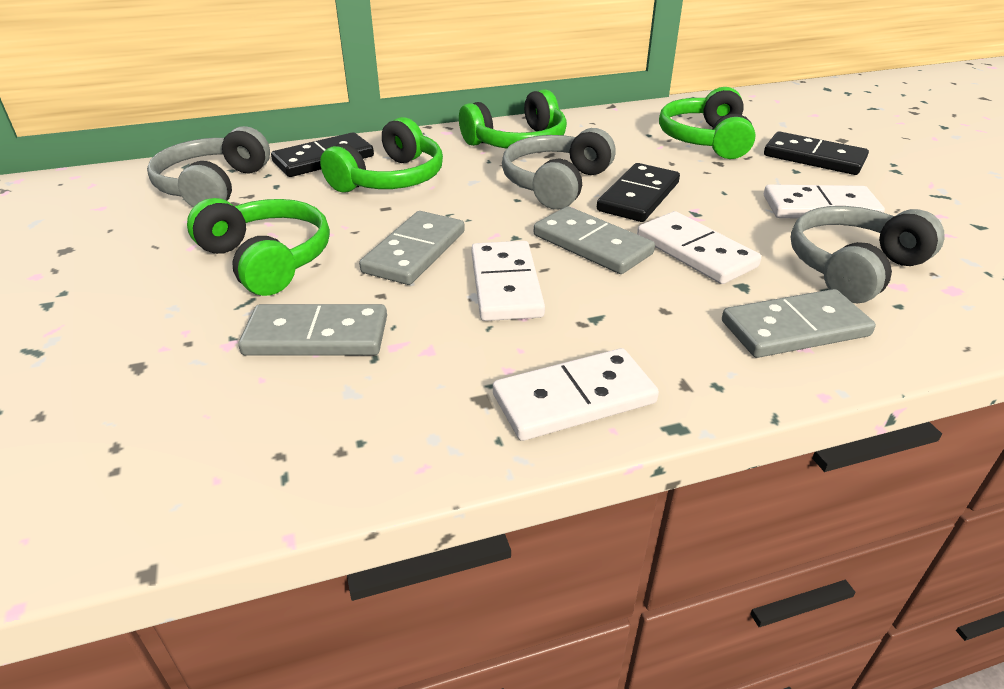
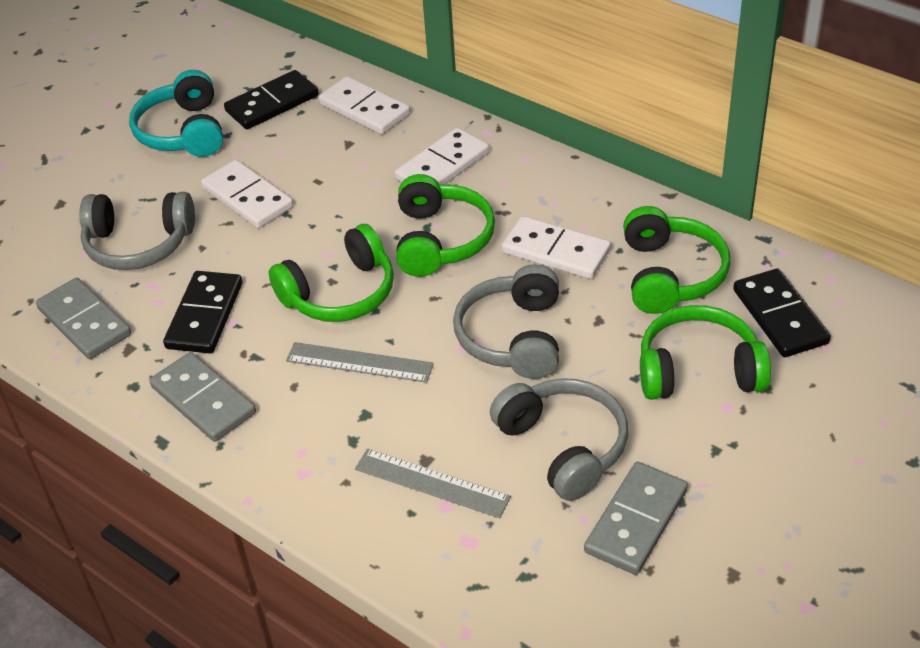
grey domino: [238,304,387,356] [359,211,465,285] [534,206,655,274] [722,289,876,358] = 4 -> [36,278,131,359] [150,352,256,442] [584,462,688,575] = 3
grey ruler: none = 0 -> [286,342,434,383] [355,449,511,518] = 2
turquoise headphones: none = 0 -> [129,70,223,157] = 1

